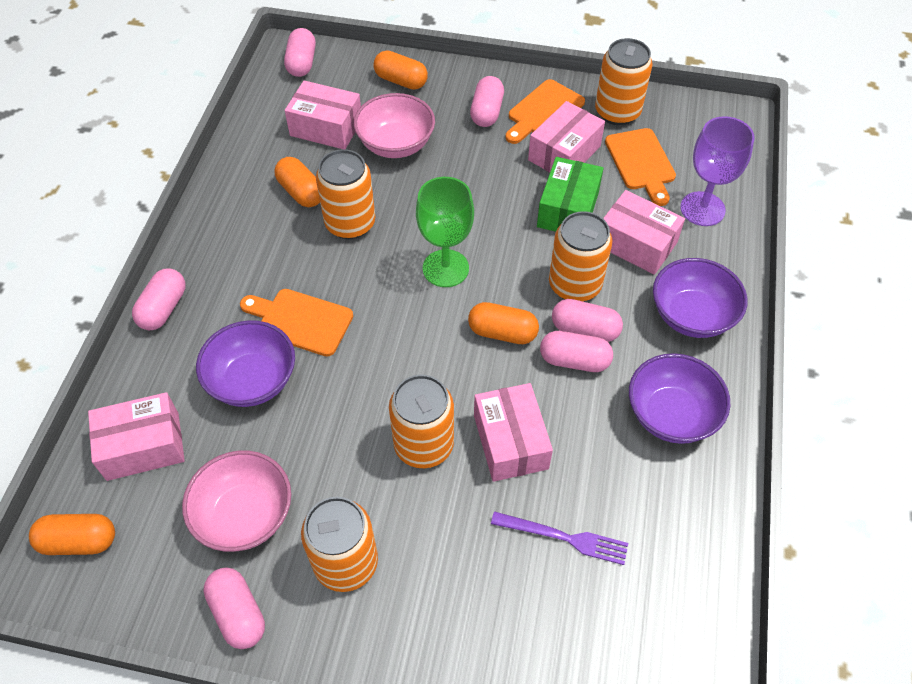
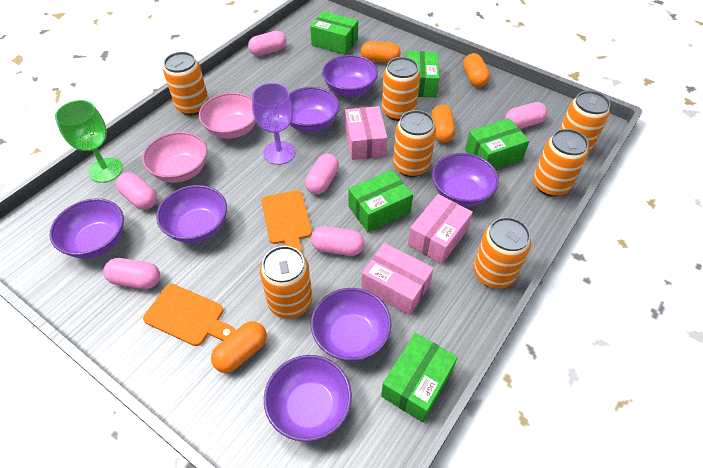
green box: [537,157,604,232] = 1 -> [310,11,358,55] [348,170,413,232] [381,333,458,422] [406,51,440,97] [465,118,530,169] = 5
orange can: [301,497,378,592] [316,149,375,239] [389,375,454,468] [549,211,612,301] [595,38,653,125] = 5 -> [163,52,209,115] [260,246,312,319] [382,57,420,121] [393,110,436,177] [473,217,531,289] [533,129,589,197] [559,91,610,153] = 7
orange cutting board: [240,289,353,357] [505,79,585,144] [605,128,676,206] = 3 -> [143,284,236,346] [261,190,312,254] = 2
pink box: [88,392,185,481] [285,80,361,149] [474,383,553,482] [528,101,605,172] [603,190,685,275] = 5 -> [345,106,387,160] [361,243,434,316] [408,194,473,264] = 3
purple bowl: [196,320,295,407] [629,353,730,444] [653,258,748,338] = 3 -> [50,198,124,258] [156,185,227,243] [264,355,352,442] [290,87,340,132] [311,288,391,361] [322,55,378,97] [432,153,499,207] = 7
purple fork: [491,511,628,565] = 1 -> none = 0

